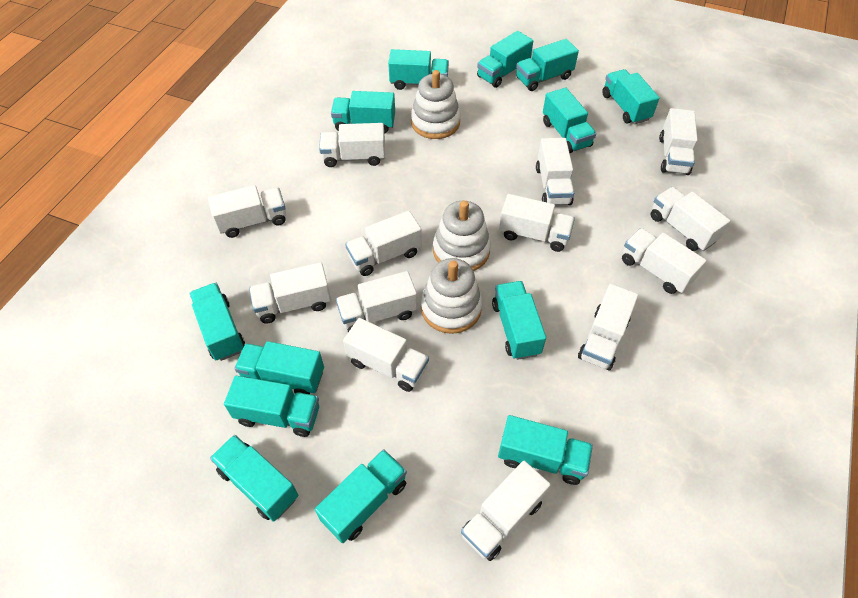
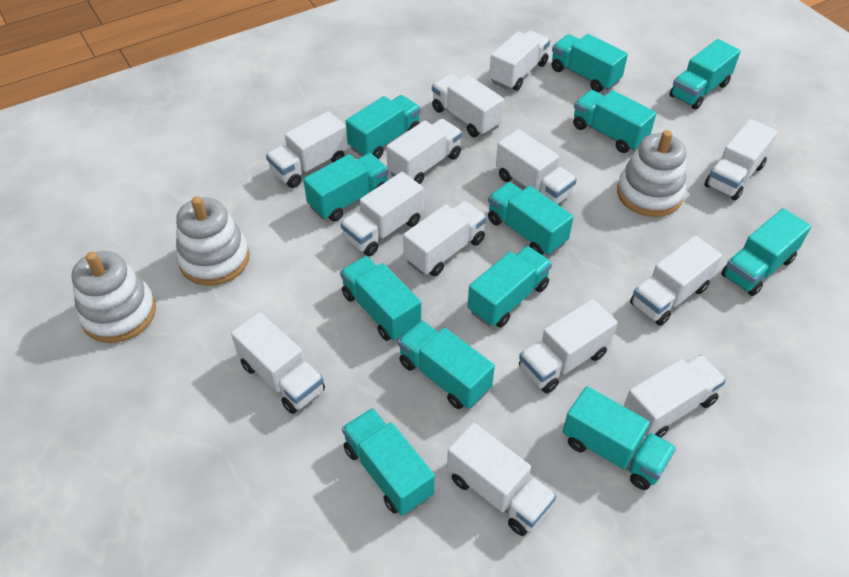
turquoise truck: [190,283,245,361] [210,435,298,521] [224,376,319,437] [234,341,324,394] [315,449,407,543] [331,91,395,134] [388,49,449,90] [477,31,533,88] [492,281,546,360] [498,415,593,485] [516,39,579,91] [543,87,596,153] [602,69,660,124] = 13 -> [303,153,389,221] [340,256,421,341] [342,408,435,516] [346,95,421,159] [398,320,495,409] [468,246,552,328] [488,182,574,256] [552,34,628,92] [563,386,676,490] [573,90,656,153] [669,39,741,110] [721,208,811,296] = 12

